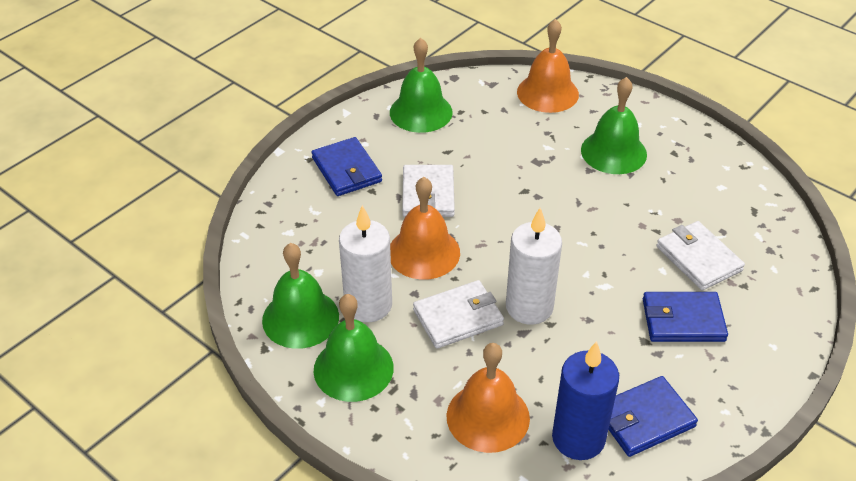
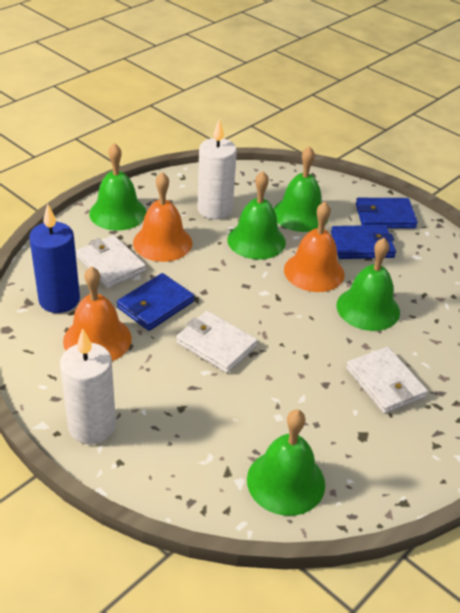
green bell: [262,243,339,349] [313,294,394,402] [390,38,453,133] [581,77,647,174] = 4 -> [89,143,147,230] [227,171,286,260] [247,409,325,516] [274,146,328,232] [336,238,400,331] = 5

